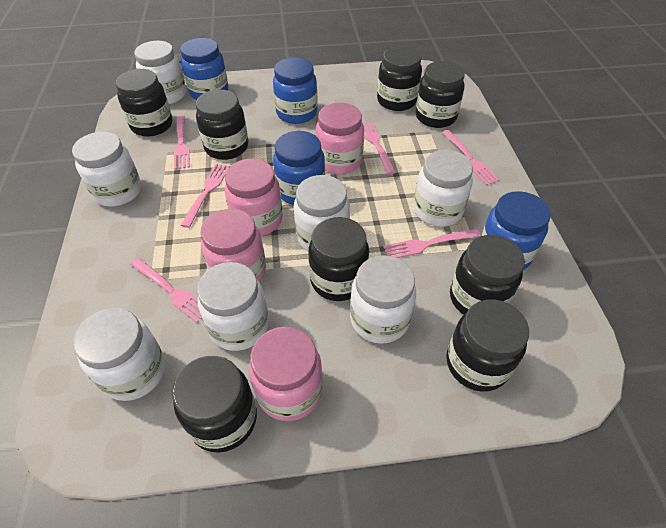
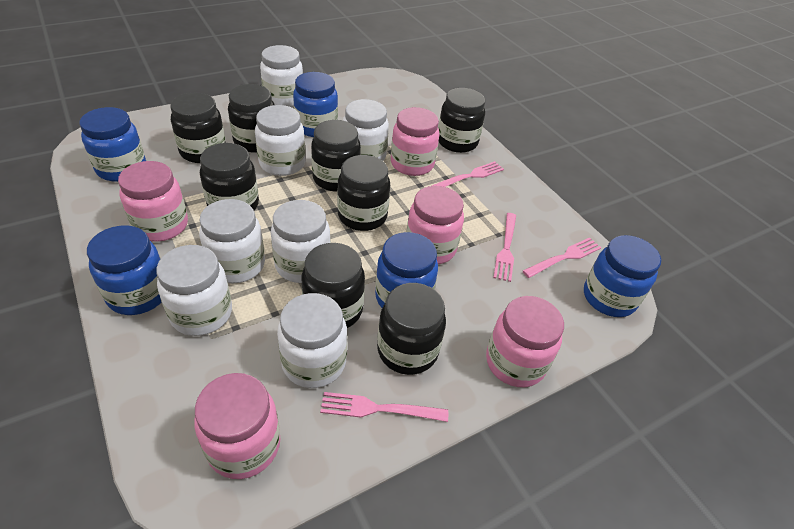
blue jar: [180,38,228,100] [273,57,318,124] [273,131,325,205] [481,191,551,270] = 4 -> [79,107,146,182] [87,225,161,315] [293,72,338,137] [375,232,438,308] [584,235,661,317] = 5
pink fork: [130,258,202,323] [174,115,190,169] [181,164,230,228] [362,121,396,174] [383,229,481,258] [442,130,499,185] = 6 -> [320,392,448,422] [432,161,504,187] [493,213,516,282] [523,238,601,278] = 4
pink jar: [201,209,266,282] [225,158,283,236] [249,327,323,421] [316,103,364,174] = 4 -> [118,161,188,242] [194,373,280,479] [391,107,439,176] [406,186,464,264] [486,296,564,387] = 5

